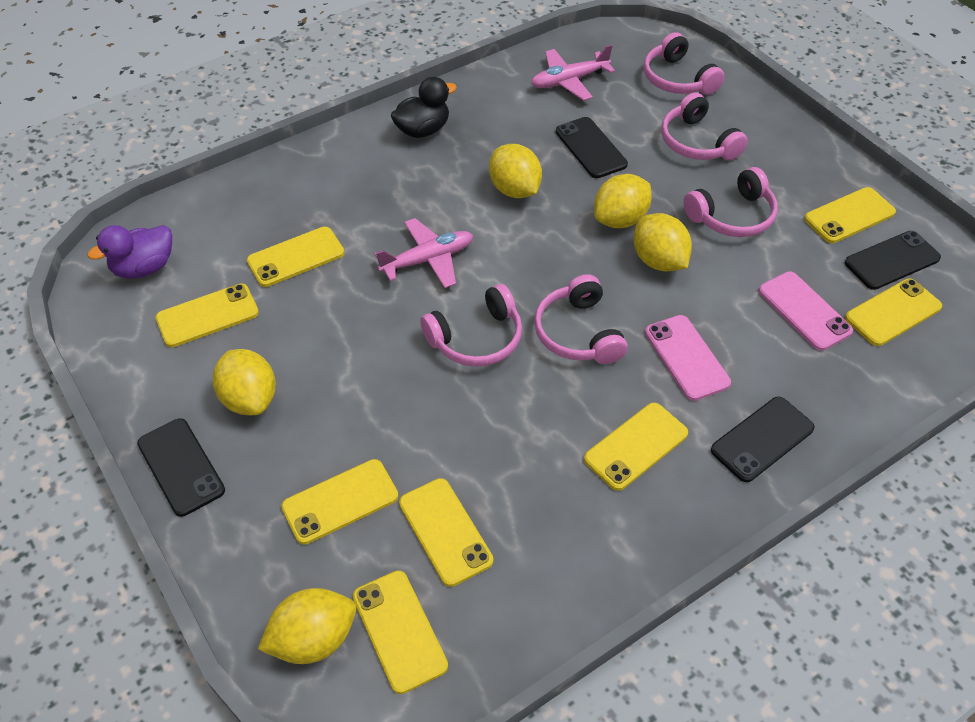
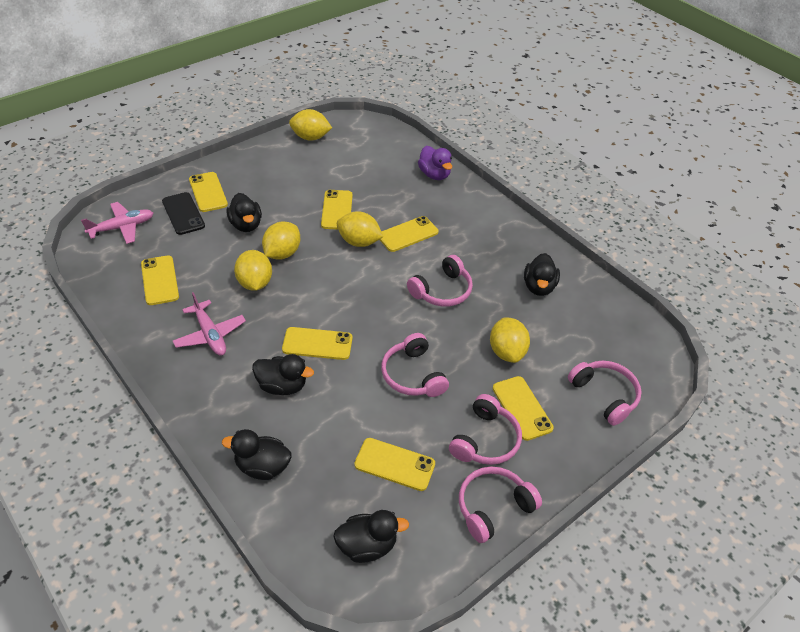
black duck: [391,77,457,138] = 1 -> [222,429,292,480] [226,193,262,232] [252,354,314,395] [333,510,409,563] [524,253,560,296] = 5
black phone: [137,419,225,517] [556,117,628,178] [711,397,815,482] [845,231,941,290] = 4 -> [162,192,205,235] = 1
pink phone: [645,315,731,401] [758,272,853,351] = 2 -> none = 0
yellow phone: [156,284,259,347] [247,227,344,287] [281,459,398,545] [353,570,448,694] [399,478,493,587] [584,403,688,491] [804,187,896,243] [845,279,942,346] = 8 -> [141,255,179,305] [189,172,228,212] [282,327,353,360] [321,190,353,230] [354,438,435,491] [380,216,439,252] [493,376,554,441] = 7

